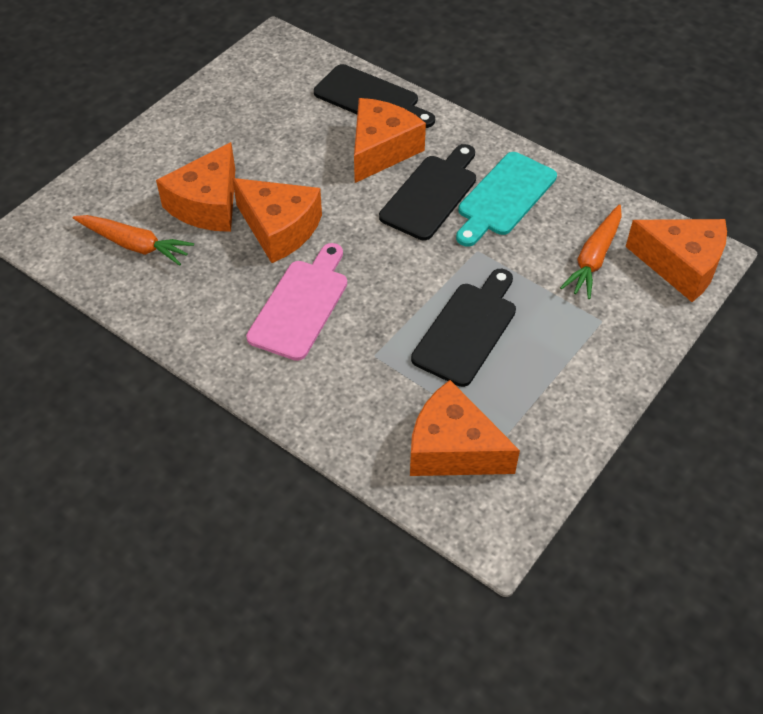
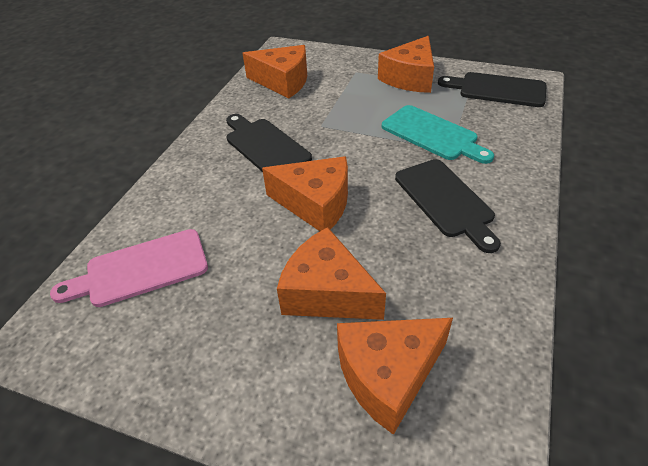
orange carrot: [73,215,194,266] [560,204,622,299] = 2 -> none = 0

